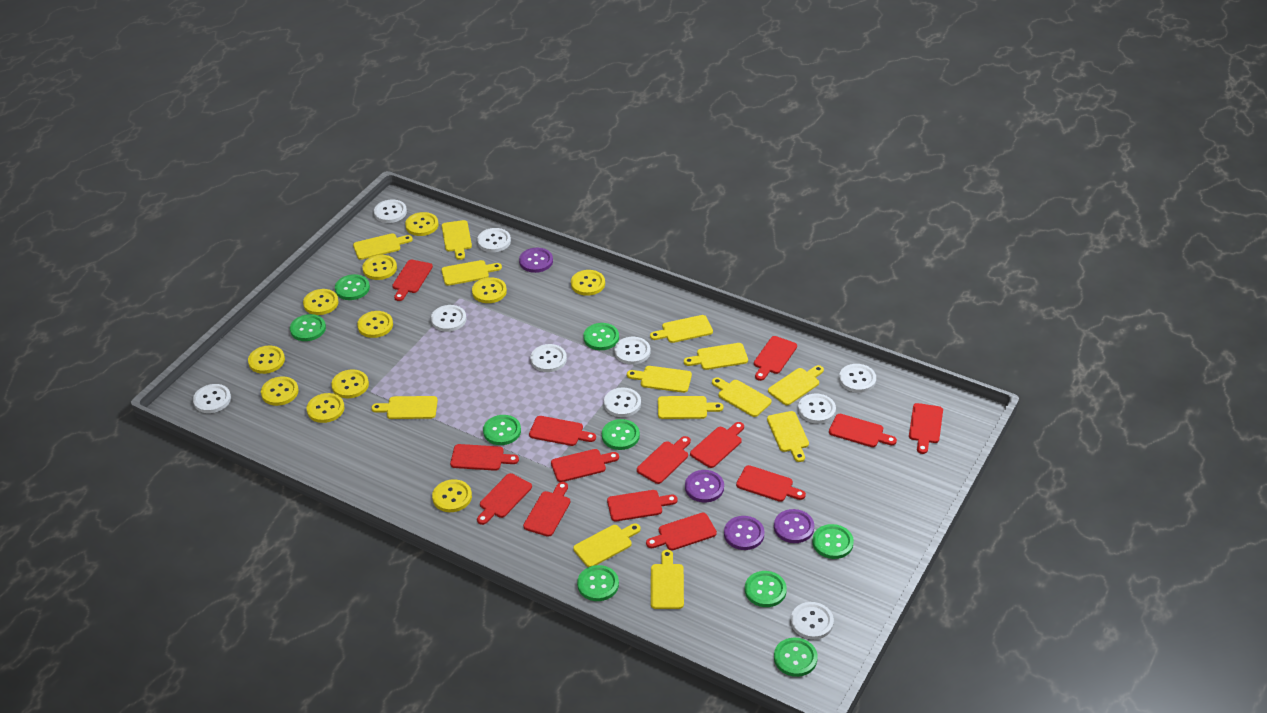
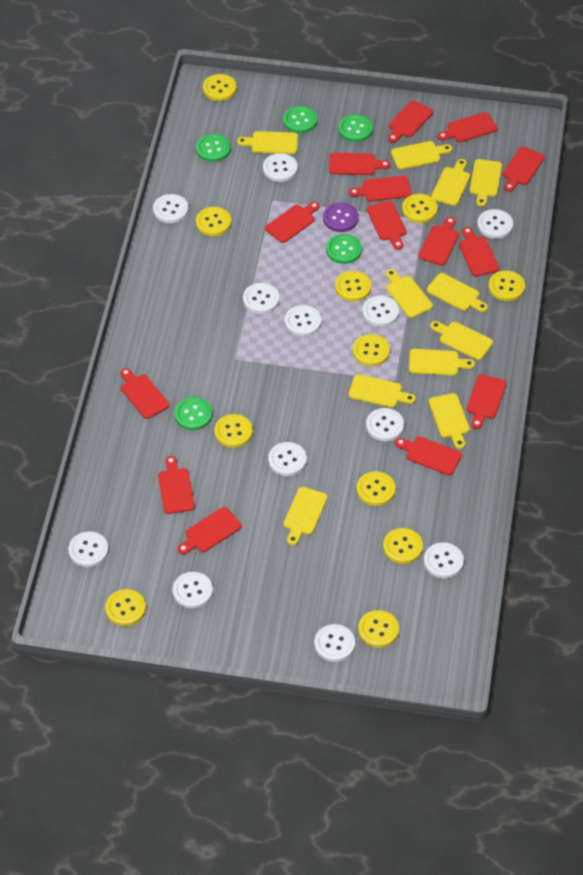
green button: [290,314,326,341] [335,274,370,300] [483,415,521,445] [577,565,619,601] [584,323,619,350] [602,419,640,450] [745,571,787,607] [774,638,818,677] [812,524,854,559] = 9 -> [174,397,212,430] [196,134,231,162] [283,106,317,133] [326,234,362,264] [338,114,373,142] = 5
purple button: [519,248,553,273] [685,470,724,503] [724,516,764,550] [774,509,814,543] = 4 -> [323,203,358,232] = 1
white button: [193,384,231,413] [374,200,407,223] [431,305,466,332] [477,228,511,252] [530,344,567,372] [604,387,641,417] [614,337,650,365] [791,602,834,640] [798,394,836,424] [839,364,876,393] = 10 -> [68,531,108,567] [153,194,189,223] [173,572,213,608] [243,283,279,314] [263,153,298,182] [268,442,307,476] [285,305,321,336] [314,624,355,662] [362,295,399,327] [366,408,404,441] [424,542,464,578] [477,209,513,239] = 12
yellow cutting board: [353,233,413,260] [371,396,438,419] [441,260,502,286] [442,220,472,260] [573,524,641,567] [627,366,692,393] [650,315,713,343] [651,550,684,609] [658,396,723,419] [684,343,748,370] [712,377,772,417] [767,411,809,462] [768,365,824,405] = 13 -> [237,131,298,154] [284,487,328,545] [349,374,416,408] [386,269,433,318] [391,141,452,169] [409,349,475,376] [427,273,488,312] [429,393,470,449] [430,321,493,360] [431,159,470,206] [470,159,502,207] = 11

